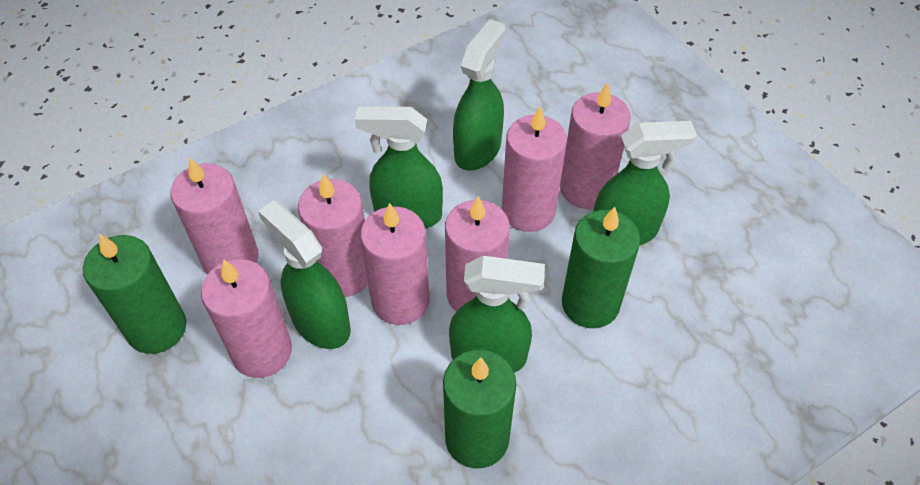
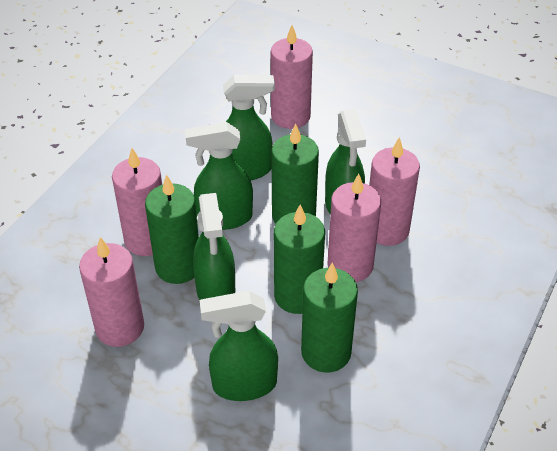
green candle: [83,234,187,354] [443,350,516,469] [562,207,640,328] = 3 -> [145,174,199,284] [271,123,319,224] [274,204,325,314] [301,262,358,373] = 4
pink candle: [171,158,259,274] [201,259,292,378] [298,174,368,297] [360,203,429,325] [445,196,510,312] [502,106,567,232] [560,82,631,209] = 7 -> [79,237,144,347] [112,148,162,256] [271,25,313,129] [327,174,381,282] [369,137,420,246] = 5

